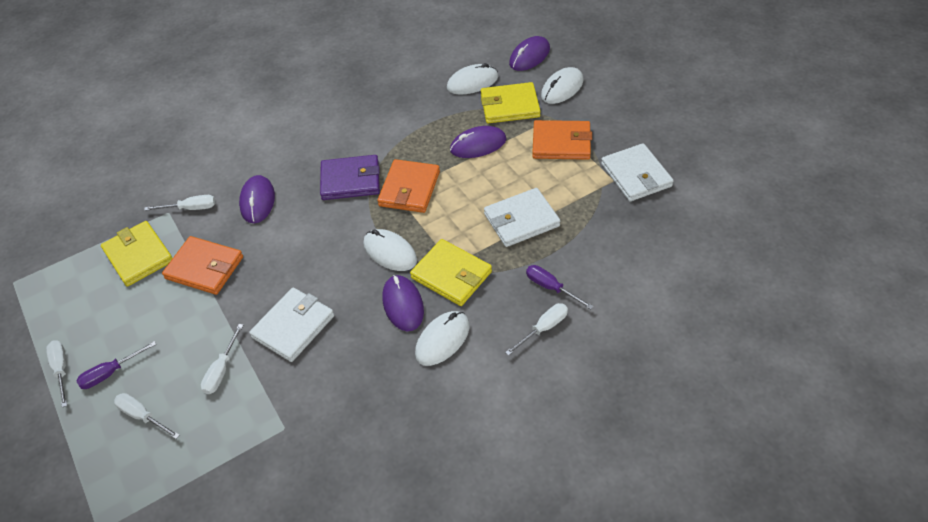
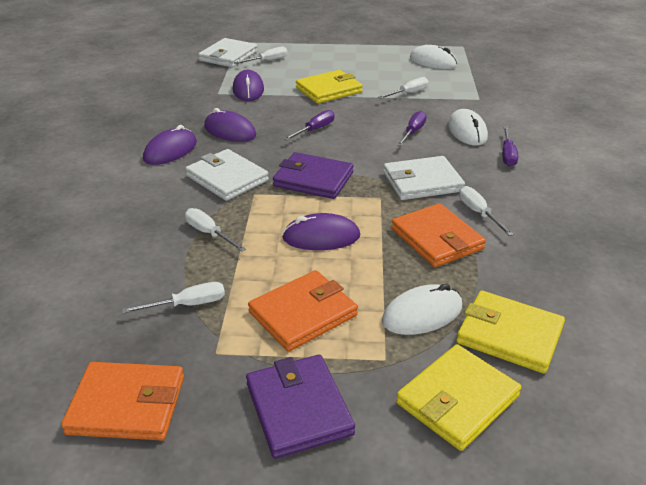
purple screwdriver: [76,341,157,389] [526,265,594,309] = 2 -> [284,110,335,140] [397,111,427,146] [502,126,518,166] = 3
purple wallet: [320,155,380,200] = 1 -> [246,355,355,459] [273,152,354,199] = 2
white mouse: [363,229,417,271] [415,311,470,366] [447,63,498,95] [541,67,583,104] = 4 -> [382,284,462,335] [410,45,458,69] [448,109,488,146] = 3

